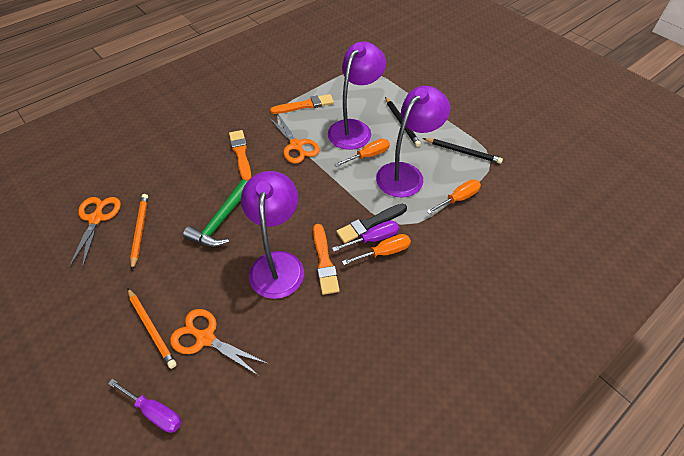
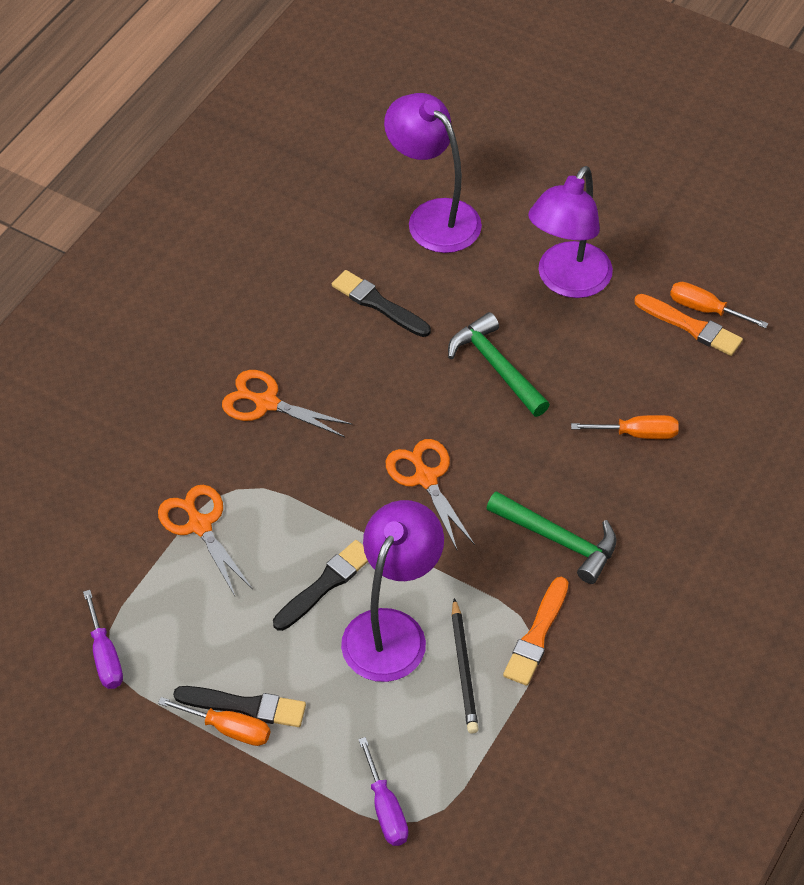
black brush: [336,204,407,243] = 1 -> [173,686,306,727] [273,540,368,631] [332,270,431,337] = 3
black pencil: [385,97,421,147] [423,138,503,164] = 2 -> [452,598,478,733] = 1
green hammer: [183,179,248,247] = 1 -> [448,312,550,417] [486,491,616,584] = 2
orange brush: [229,130,251,181] [270,94,334,114] [313,224,340,295] = 3 -> [503,577,569,686] [634,294,743,356] = 2
orange pencil: [127,288,176,369] [130,194,148,270] = 2 -> none = 0

